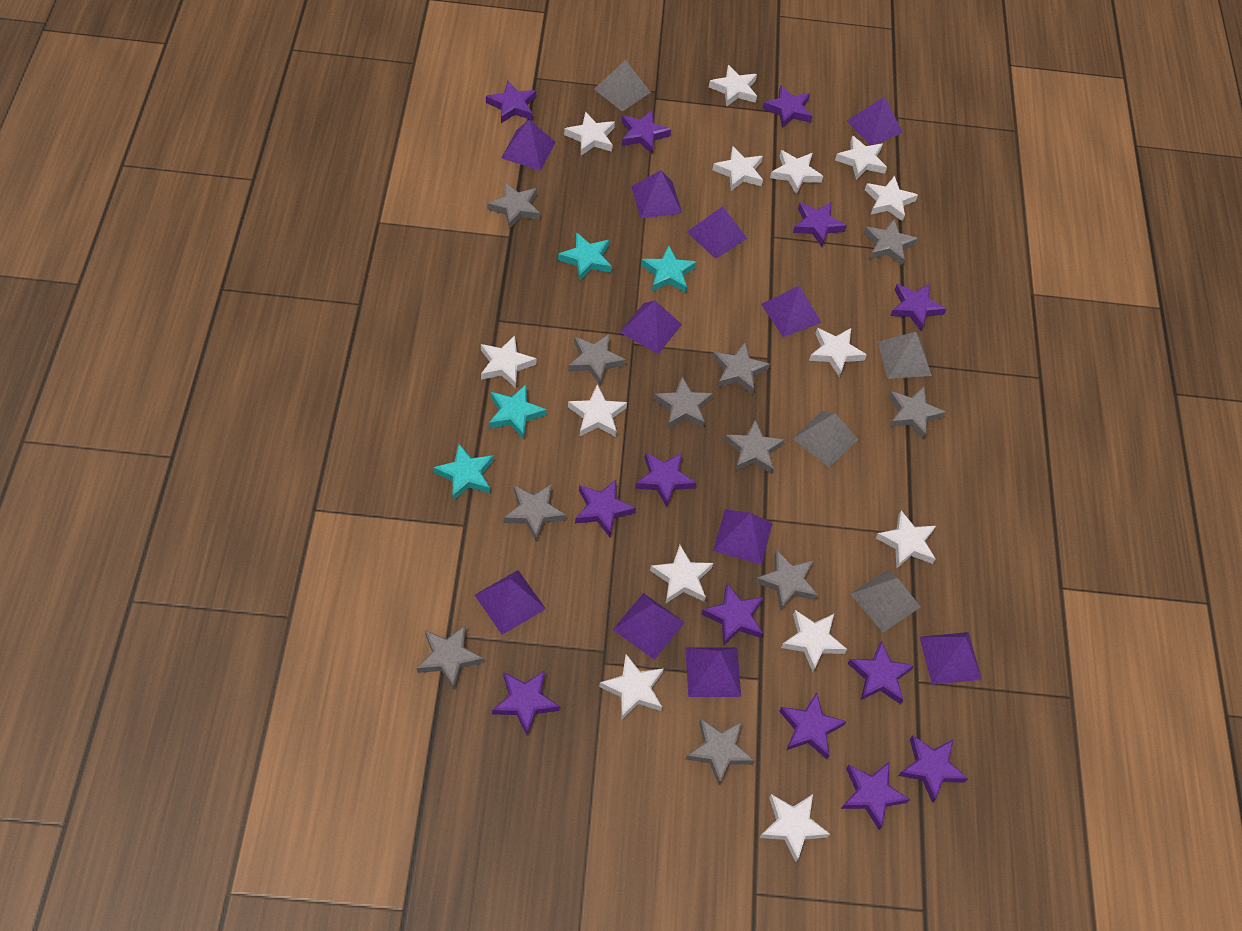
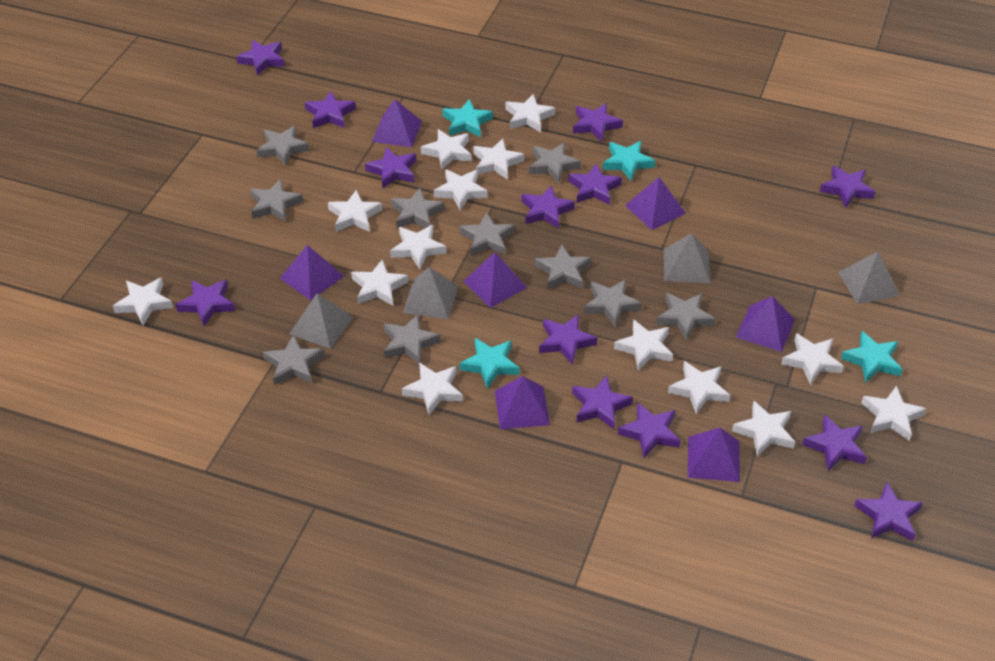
grey star: [417,625,484,690] [487,182,540,229] [504,484,566,541] [568,334,626,385] [654,377,713,428] [686,719,755,785] [712,342,770,395] [724,420,784,474] [755,550,818,611] [864,219,918,266] [889,386,946,440] = 11 -> [250,179,303,222] [257,126,310,166] [263,334,324,385] [384,314,441,364] [391,188,445,228] [459,212,515,256] [529,142,581,184] [535,244,591,290] [584,279,642,327] [656,293,716,341] = 10
purple pyramid: [475,570,546,635] [501,120,555,171] [613,593,685,660] [620,301,682,354] [631,170,682,218] [686,648,741,697] [687,206,747,259] [713,509,773,565] [761,285,822,337] [847,97,903,145] [920,632,982,685] = 11 -> [280,245,344,301] [372,99,422,147] [463,252,527,308] [495,376,550,429] [625,177,686,230] [688,428,740,482] [736,296,795,352] = 7

